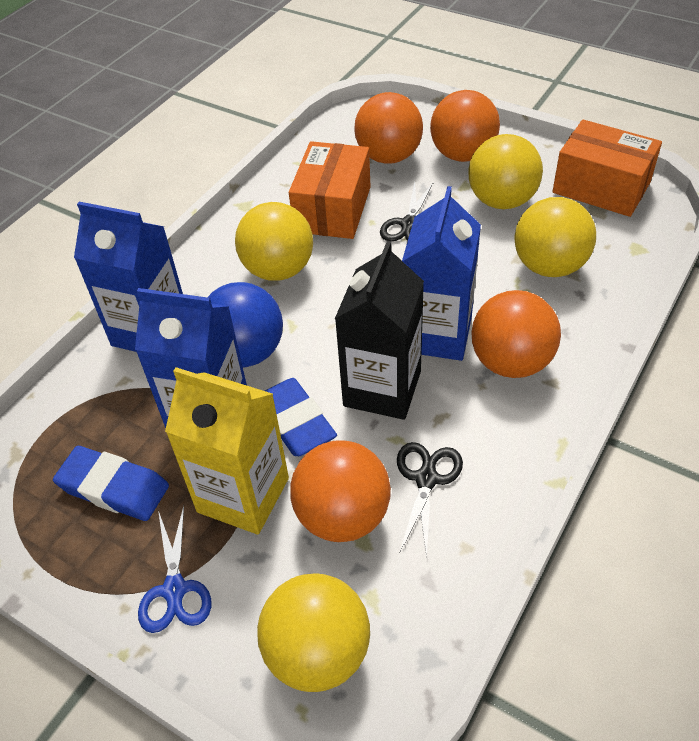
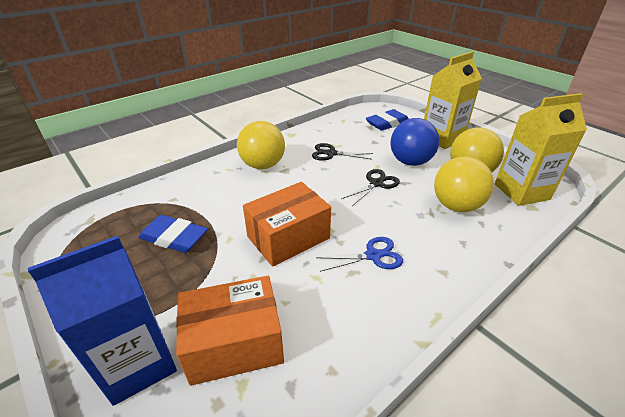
black carton: [335,241,424,420] = 1 -> none = 0
blue carton: [74,202,183,352] [135,288,247,428] [402,186,481,361] = 3 -> [28,235,177,406] = 1
orange ball: [290,440,391,542] [354,92,423,164] [430,90,500,162] [472,290,561,378] = 4 -> none = 0
yellow ball: [235,202,313,281] [257,574,370,692] [468,134,543,209] [514,197,596,277] = 4 -> [237,121,285,169] [434,156,494,212] [450,128,504,172] = 3
yellow carton: [165,367,289,535] = 1 -> [424,51,482,149] [495,93,587,206] = 2

